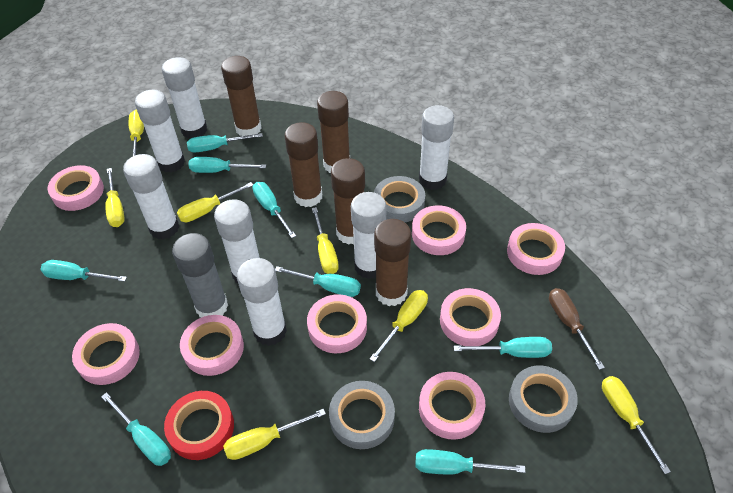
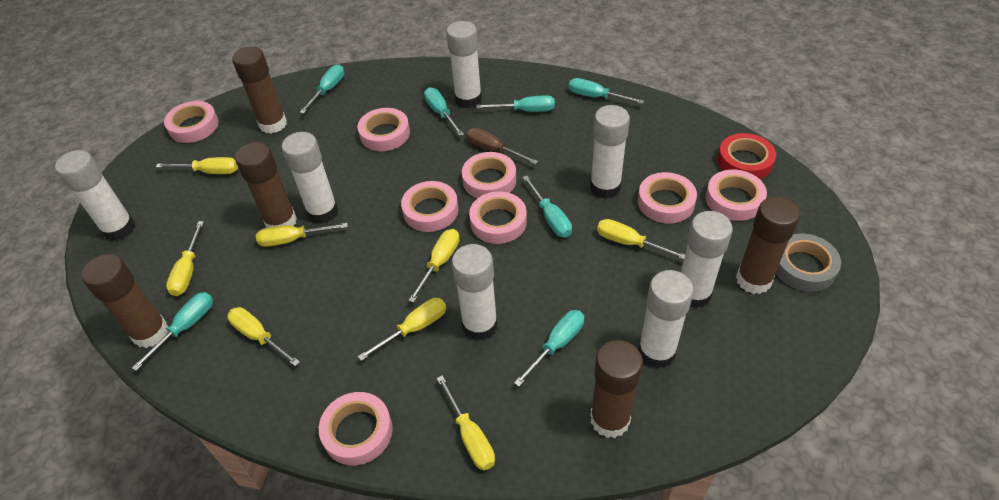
grey glue stick: [172,233,228,318] = 1 -> none = 0
grey tape: [329,381,395,449] [374,176,425,222] [509,366,578,433] = 3 -> [776,233,841,292] = 1
turquoise screwdriver: [40,260,127,282] [101,392,171,466] [187,133,263,152] [188,157,266,173] [252,182,296,238] [275,266,361,297] [415,449,525,474] [454,337,552,358] = 8 -> [132,292,213,371] [300,64,344,114] [424,87,464,136] [476,95,555,112] [514,310,584,387] [522,176,572,237] [569,78,644,104] = 7
yellow screwdriver: [105,168,125,227] [129,110,144,156] [177,182,253,222] [223,408,326,460] [312,207,339,274] [370,290,428,362] [602,376,671,474] = 7 -> [156,157,238,174] [166,221,204,296] [227,307,300,366] [256,223,348,247] [358,298,446,361] [408,229,460,303] [437,375,495,471] [597,219,685,259] = 8

